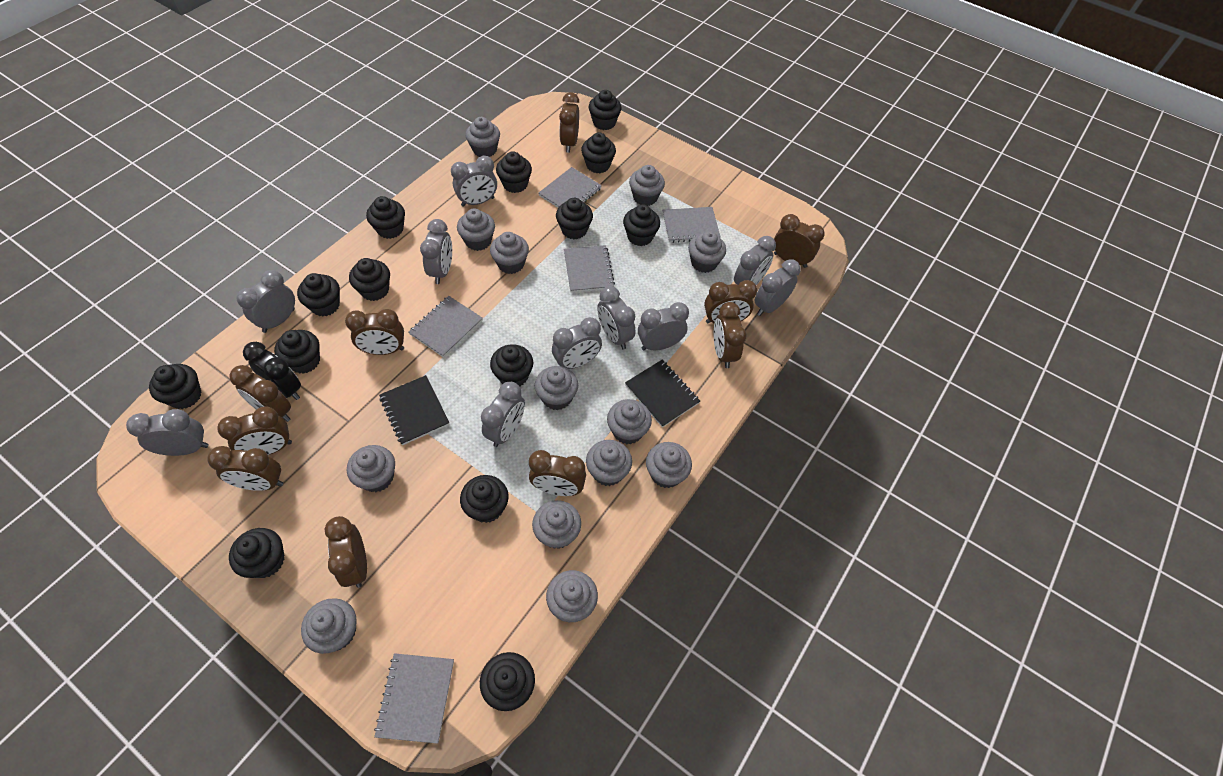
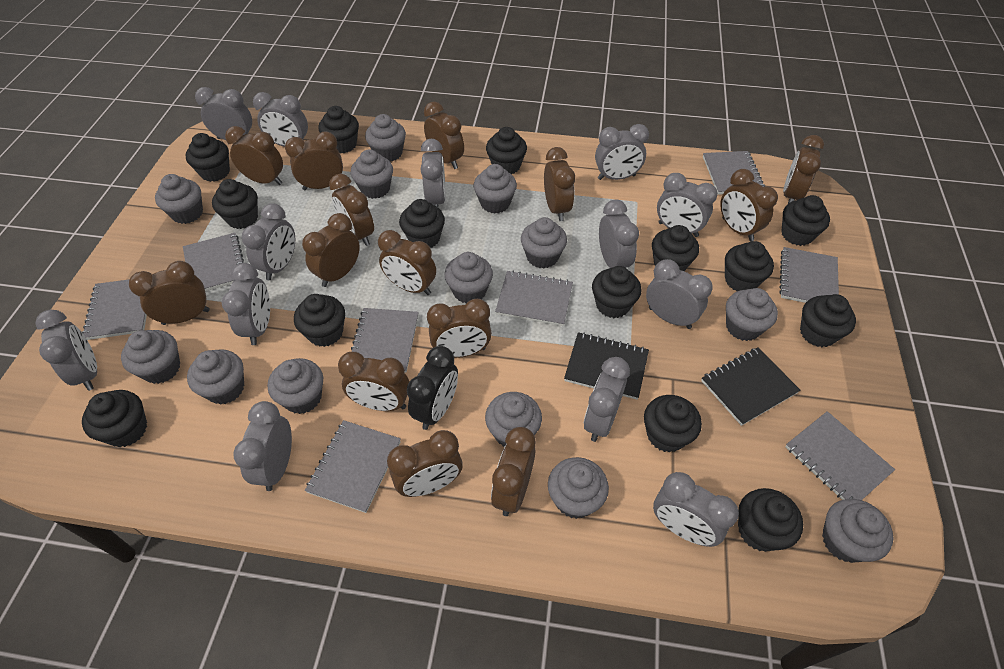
brown clock: [207,446,283,491] [217,406,292,455] [229,365,291,422] [325,516,367,588] [345,309,404,355] [529,450,586,496] [559,92,579,153] [704,280,757,323] [714,302,747,368] [774,214,825,268] = 10 -> [129,261,210,325] [225,126,283,185] [285,131,343,190] [302,213,360,287] [329,174,374,246] [338,352,409,411] [378,230,436,295] [387,430,463,497] [424,102,464,169] [427,299,492,358] [491,427,536,516] [544,147,575,221] [720,169,778,241] [783,135,824,204] = 14
grey clock: [126,409,209,456] [236,270,295,333] [420,219,452,284] [451,156,497,207] [481,382,525,447] [552,317,602,369] [597,286,635,349] [638,302,689,350] [734,236,776,285] [755,259,801,316] = 10 -> [36,309,97,391] [195,87,252,140] [222,263,270,345] [233,401,292,491] [242,203,295,280] [253,92,308,147] [420,139,446,207] [584,357,630,442] [595,124,649,180] [599,200,639,268] [646,259,713,329] [653,472,739,547] [657,173,718,237] = 13
grey notebook: [374,653,454,744] [409,296,483,358] [539,167,602,208] [564,245,615,293] [662,207,720,243] = 5 -> [82,280,147,340] [183,233,244,291] [305,420,401,513] [351,308,419,372] [495,271,573,326] [703,151,765,195] [779,247,839,303] [785,411,895,500] = 8

